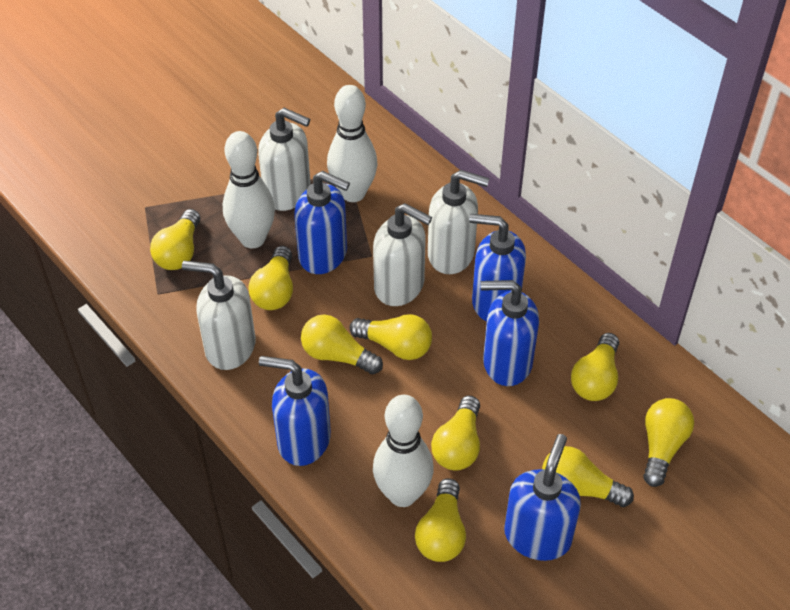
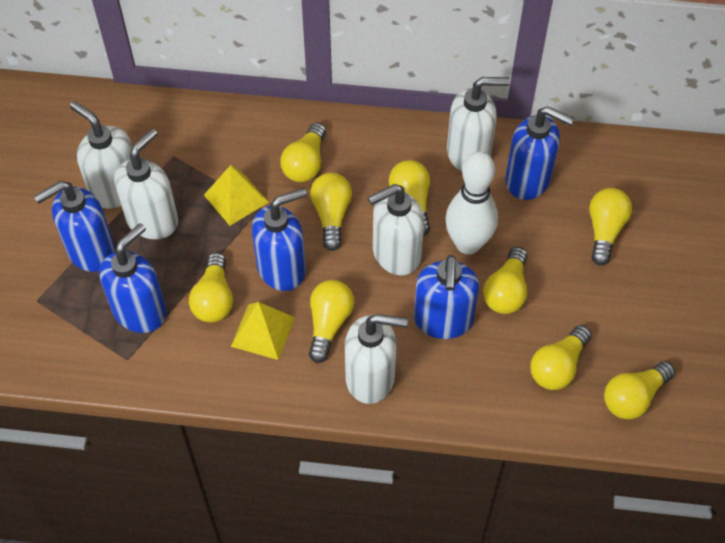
white bowling pin: [223,131,275,248] [327,85,378,202] [373,395,434,507] = 3 -> [445,151,498,254] = 1
white soap dispenser: [182,261,256,370] [258,108,311,211] [373,203,432,306] [428,170,490,274] = 4 -> [70,101,132,209] [114,129,178,239] [345,314,408,404] [368,184,424,275] [447,77,510,172] = 5
yellow pyramid: none = 0 -> [204,165,269,226] [231,302,295,360] = 2

